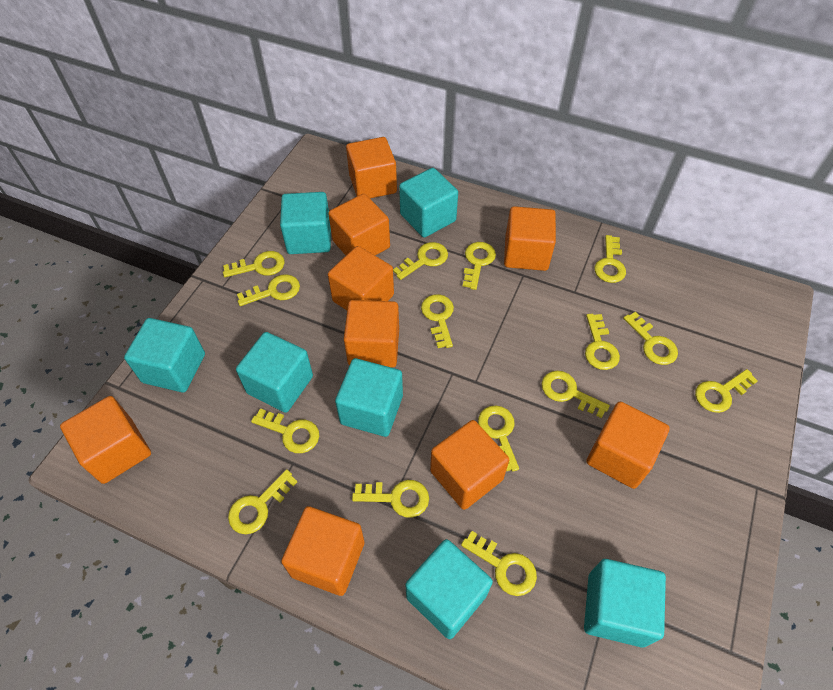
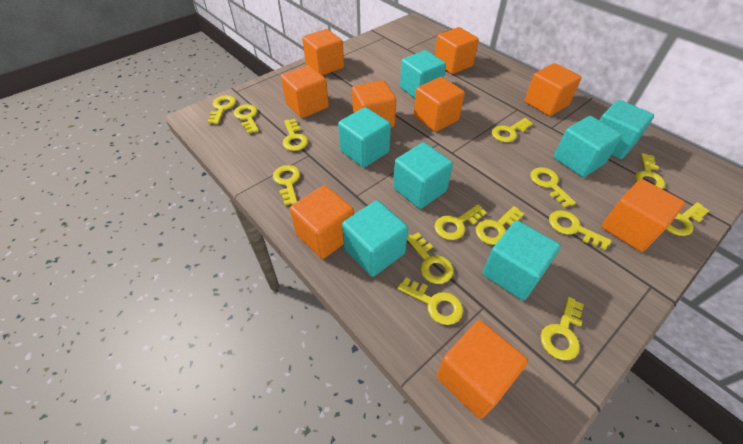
yellow key: [223,251,285,277] [228,469,297,534] [237,274,300,306] [251,408,319,453] [352,480,429,518] [393,242,448,280] [421,294,454,348] [461,531,537,596] [463,242,496,290] [478,406,519,472] [541,371,610,418] [585,314,620,370] [595,235,626,283] [623,312,678,365] [695,369,758,413] = 15 -> [208,95,236,124] [234,104,259,134] [273,165,300,205] [283,119,308,151] [397,277,463,325] [407,233,453,284] [435,204,487,240] [476,206,524,245] [492,118,533,142] [530,167,576,207] [541,296,584,360] [549,210,611,250] [635,153,665,189] [666,202,709,236] = 14

